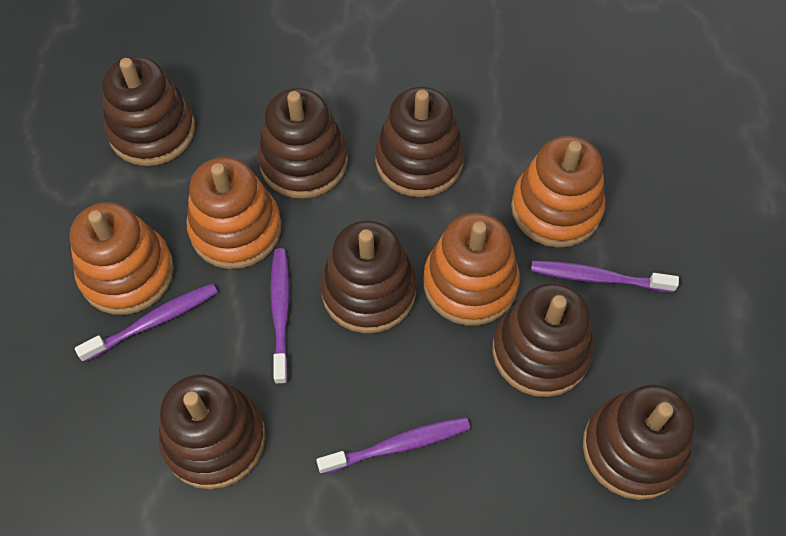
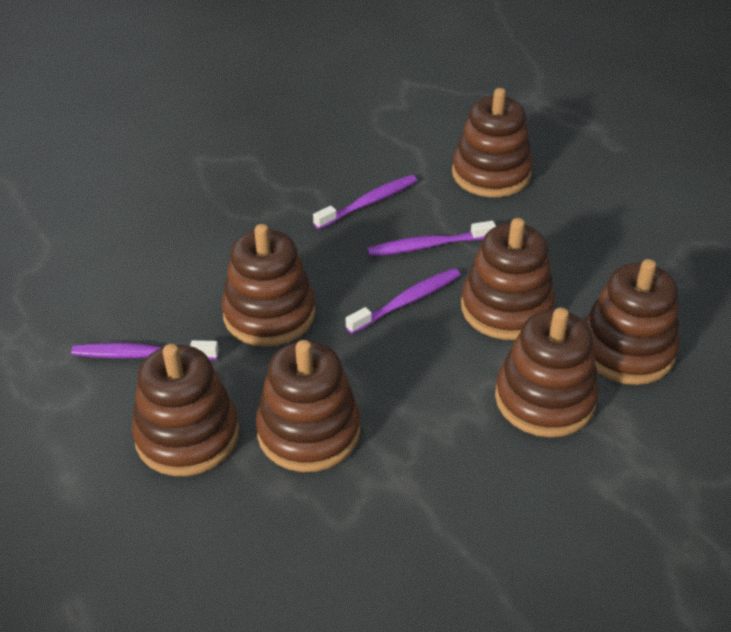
orange stacking toy: [70,202,174,315] [187,157,281,269] [423,213,520,325] [511,136,605,248] = 4 -> none = 0

